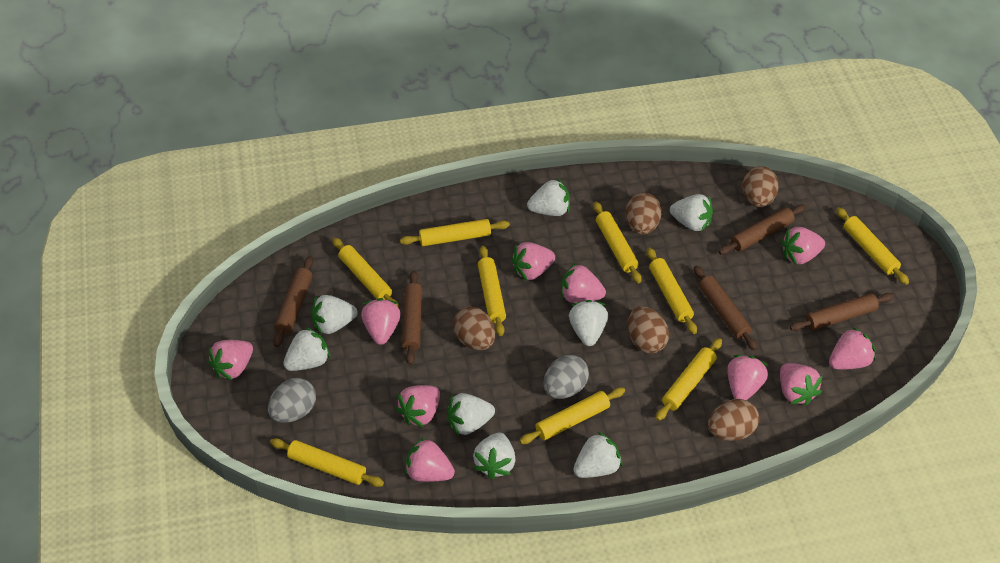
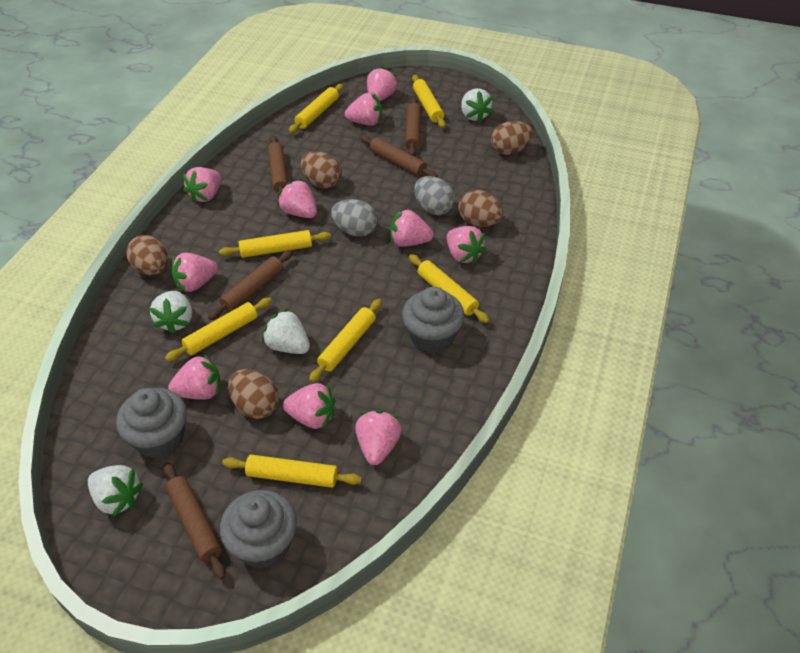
grey cupcake: none = 0 -> [116,388,187,458] [220,490,297,569] [402,287,465,353] = 3
white strawberry: [283,327,330,371] [311,295,358,335] [447,393,495,435] [473,432,515,479] [527,178,570,216] [569,300,608,346] [573,432,622,478] [670,194,713,231] = 8 -> [88,465,144,517] [149,291,192,334] [262,308,310,354] [461,89,492,123] = 4
yellow rolling pin: [270,438,384,487] [332,238,399,308] [400,219,510,246] [478,246,506,336] [519,387,625,444] [593,202,642,283] [646,247,697,334] [656,338,722,421] [836,207,909,285] = 9 -> [165,297,272,361] [219,230,331,258] [222,455,362,488] [289,84,344,133] [309,299,382,382] [409,254,489,323] [412,75,446,128] = 7

